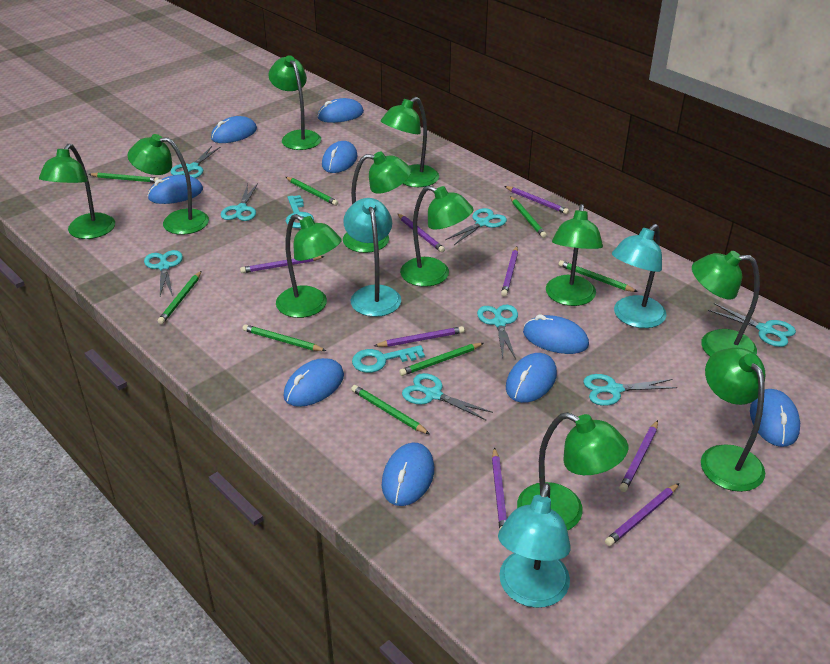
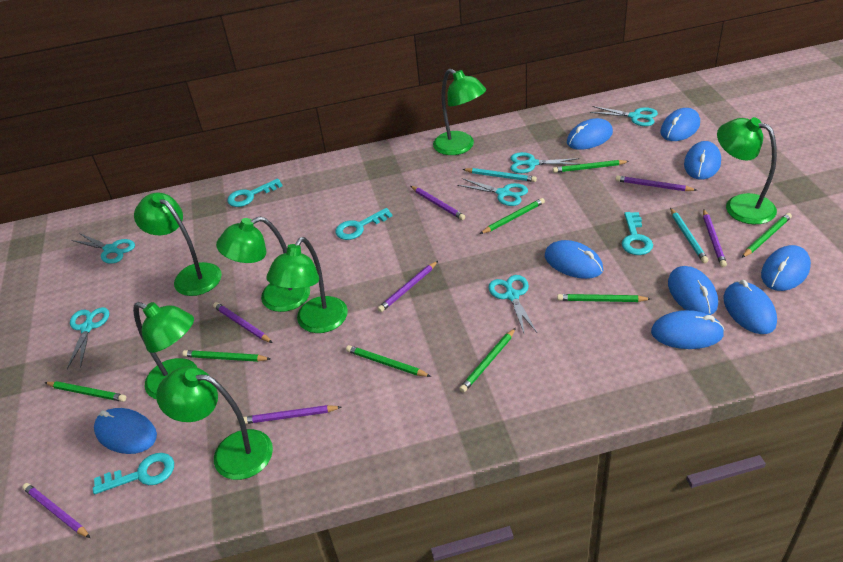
green lamp: [39,144,115,239] [127,134,209,235] [268,55,321,150] [276,214,342,318] [343,151,411,253] [381,97,439,187] [400,186,474,287] [517,412,628,531] [546,204,603,306] [692,251,760,357] [701,347,765,492] = 11 -> [133,302,197,399] [134,193,222,296] [156,366,273,480] [216,216,310,312] [266,237,348,333] [433,68,486,155] [717,117,777,224] = 7
purple pencil: [240,256,325,273] [374,326,464,347] [398,214,445,253] [492,447,507,529] [501,246,518,296] [504,186,569,214] [605,483,679,546] [619,420,658,492] = 8 -> [22,483,90,538] [213,302,273,343] [243,405,341,424] [378,261,438,312] [411,186,465,220] [615,175,697,191] [703,209,727,267] = 7
turquoise key: [286,195,314,228] [352,345,425,373] = 2 -> [93,453,174,494] [227,179,283,207] [335,208,393,240] [622,212,653,255] = 4
turquoise lamp: [343,198,401,317] [498,483,571,608] [612,224,667,328] = 3 -> none = 0
turquoise pencil: none = 0 -> [463,168,537,182] [670,208,708,263] = 2
turquoise scissors: [144,250,183,296] [171,146,220,178] [221,184,258,221] [402,373,493,420] [445,208,507,245] [477,305,518,359] [583,374,677,406] [708,303,796,347] = 8 -> [67,307,109,369] [71,233,135,264] [457,178,528,206] [488,275,537,335] [511,152,580,173] [590,106,658,126] = 6

